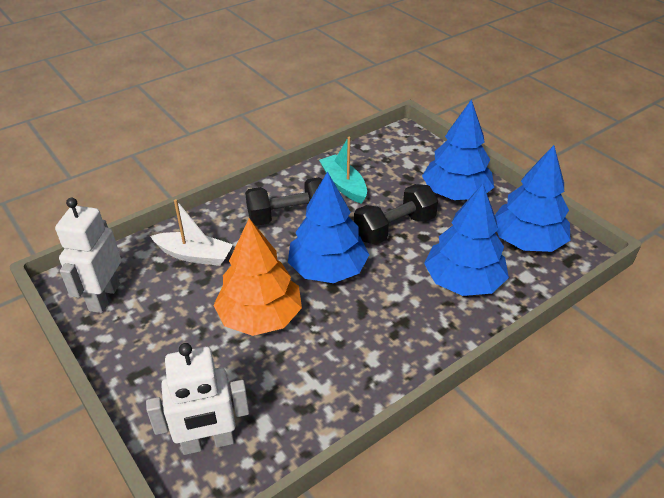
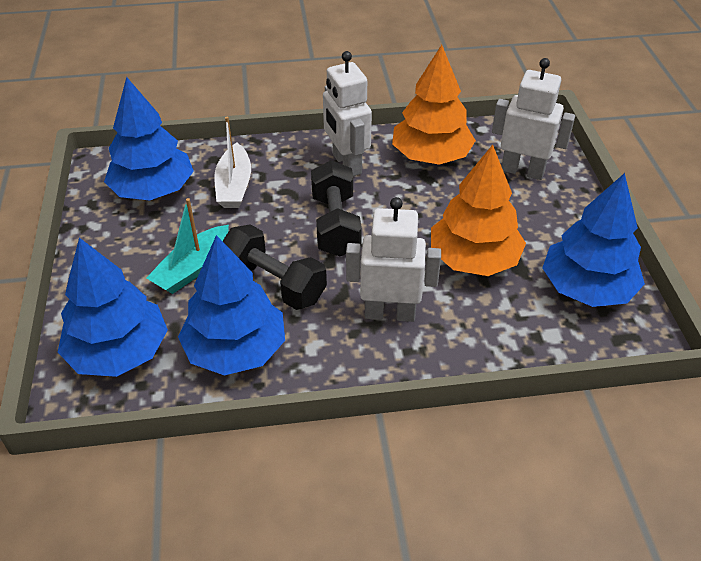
orange tree: [213,218,302,336] = 1 -> [392,45,476,165] [431,145,526,276] = 2
white robot: [55,198,121,313] [146,343,249,455] = 2 -> [323,51,372,176] [346,197,441,322] [492,58,575,180] = 3

